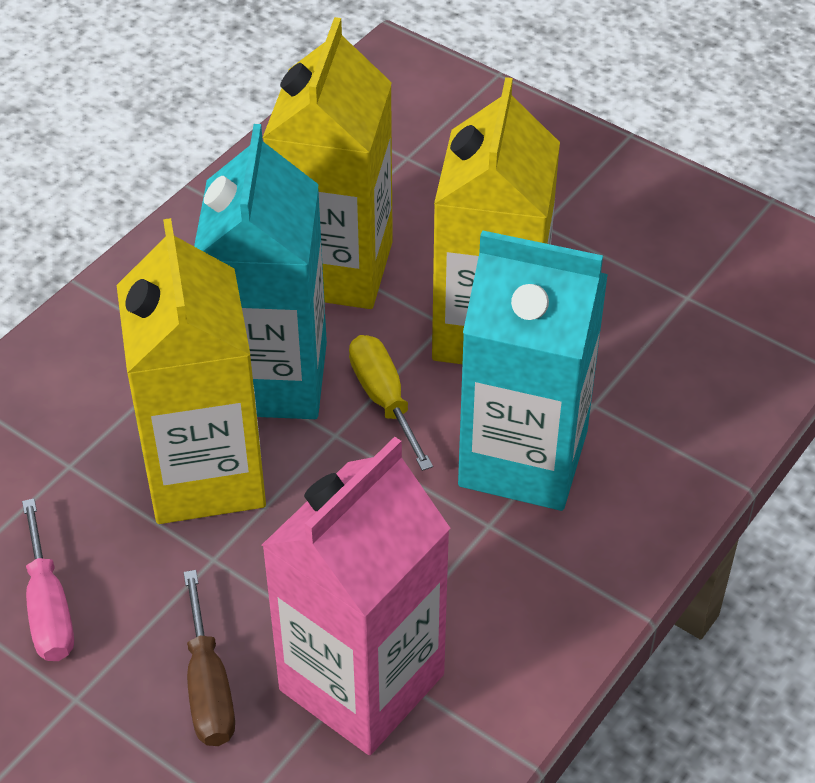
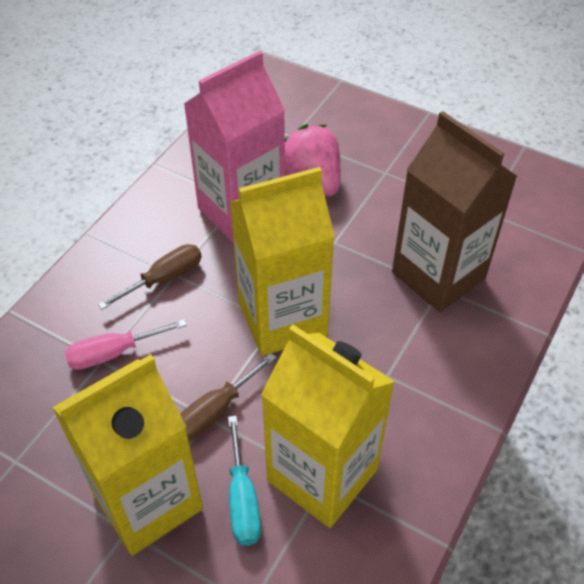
brown carton: none = 0 -> [392,111,517,312] = 1
brown screwdriver: [183,570,235,746] = 1 -> [98,244,202,309] [180,353,276,440] = 2
pink strawberry: none = 0 -> [285,124,341,196] = 1
turquoise carton: [194,124,327,419] [458,230,608,511] = 2 -> none = 0
turquoise screwdriver: none = 0 -> [228,416,261,546] = 1
yellow screwdriver: [349,335,433,471] = 1 -> none = 0

